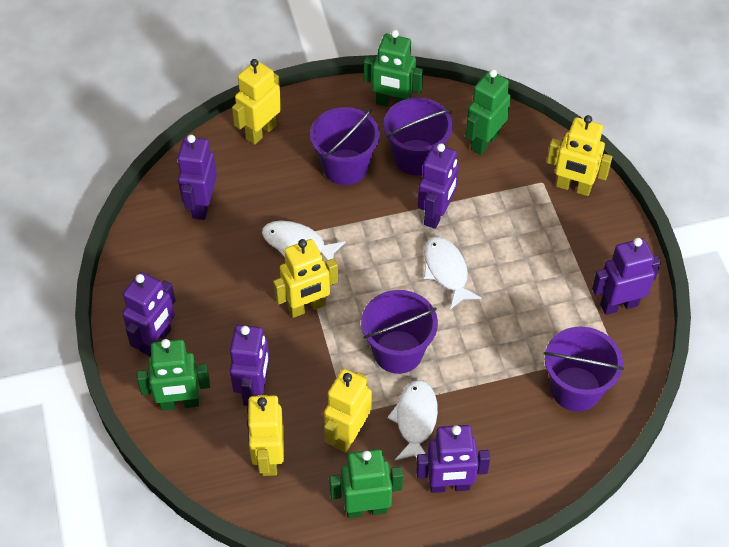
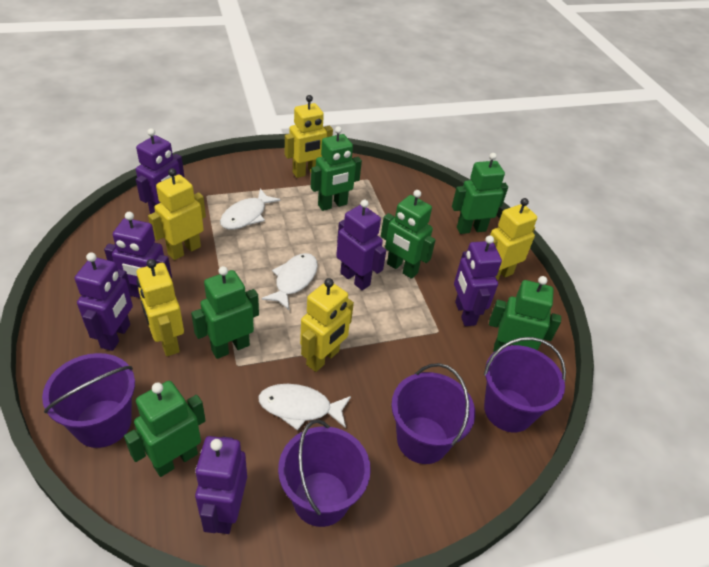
green robot: [137,339,210,411] [329,449,403,518] [364,30,423,107] [465,69,511,155] = 4 -> [124,381,206,477] [191,266,259,359] [311,126,362,211] [381,190,435,279] [452,153,508,234] [489,276,561,353] = 6

